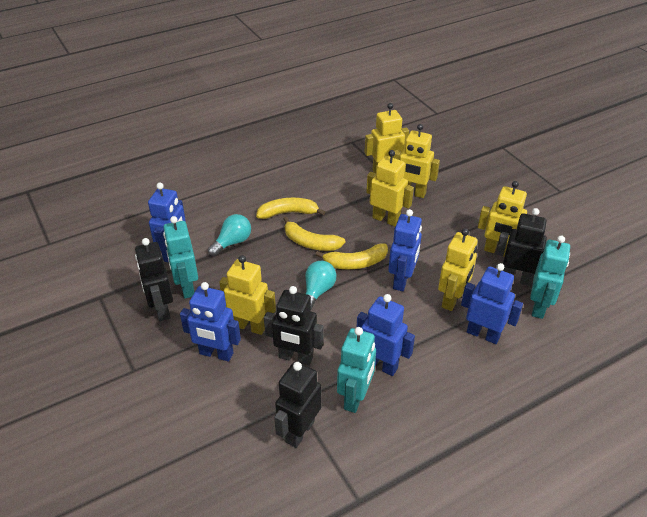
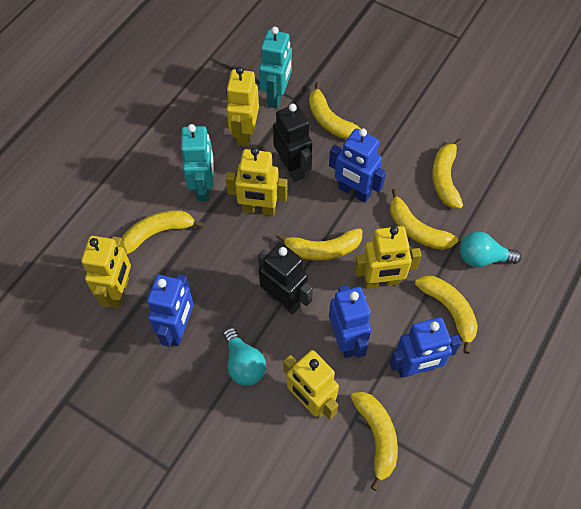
black robot: [135,238,173,321] [264,286,324,366] [274,361,322,448] [496,208,547,286] = 4 -> [258,243,313,315] [273,104,312,182] = 2
blue robot: [148,183,186,263] [180,282,241,361] [356,294,415,376] [388,209,422,291] [461,263,523,344] = 5 -> [147,274,194,347] [329,128,386,203] [329,285,371,358] [389,317,461,378] = 4
turquoise robot: [163,216,198,299] [337,327,376,413] [530,236,570,319] = 3 -> [181,124,214,201] [259,27,292,109] = 2
yellow banana: [256,198,325,219] [284,217,345,251] [315,244,388,269] = 3 -> [122,210,204,255] [276,228,362,261] [309,82,361,140] [351,392,398,491] [390,188,458,250] [415,276,478,354] [432,139,463,209] = 7
yellow robot: [219,255,276,335] [365,103,409,173] [366,150,414,226] [393,124,440,198] [438,228,478,311] [478,181,527,256] = 6 -> [81,236,131,308] [225,147,287,216] [226,67,259,147] [283,350,339,420] [354,226,422,289] = 5

